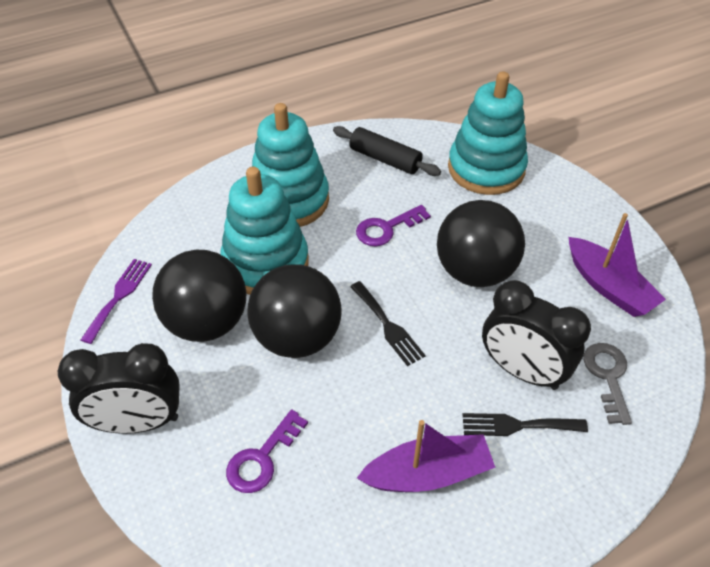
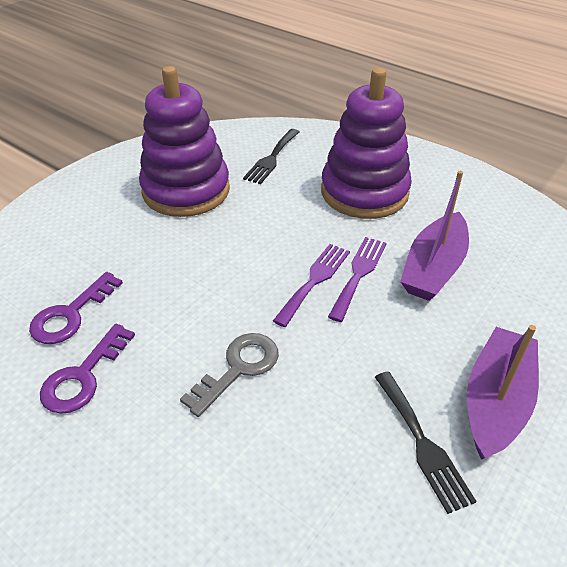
black ball: [152,250,246,342] [247,265,342,358] [437,200,525,287] = 3 -> none = 0
black clock: [58,343,180,434] [482,280,591,390] = 2 -> none = 0
black rolling pin: [333,126,441,176] = 1 -> none = 0
purple fork: [81,259,152,344] = 1 -> [273,244,350,327] [328,237,387,322] = 2
purple stacking toy: none = 0 -> [139,66,230,217] [321,68,412,219] = 2
turquoise stacking toy: [220,167,309,295] [252,103,329,227] [448,71,528,195] = 3 -> none = 0

